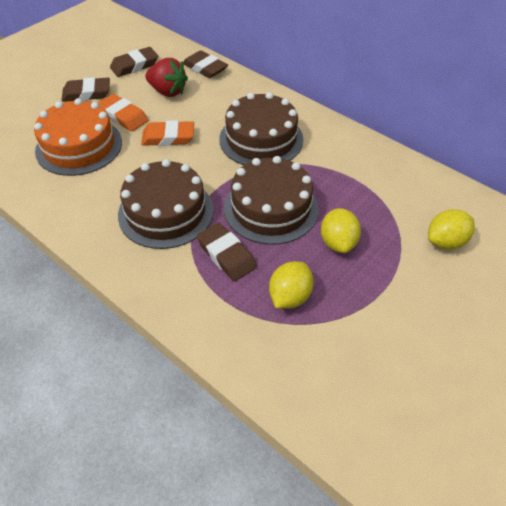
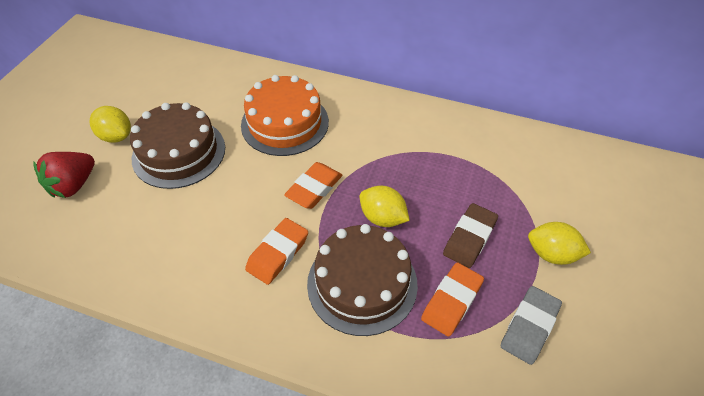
brown cake: [118,159,214,249] [219,92,303,165] [224,156,319,245] = 3 -> [130,103,225,189] [307,224,418,336] = 2
brown eraser: [61,77,110,102] [110,47,158,77] [183,50,228,78] [197,222,257,281] = 4 -> [443,203,498,268] = 1
grey eraser: none = 0 -> [501,286,562,365] = 1
orange eraser: [98,94,148,131] [141,120,194,146] = 2 -> [245,218,308,285] [284,162,342,209] [421,262,484,337] = 3

